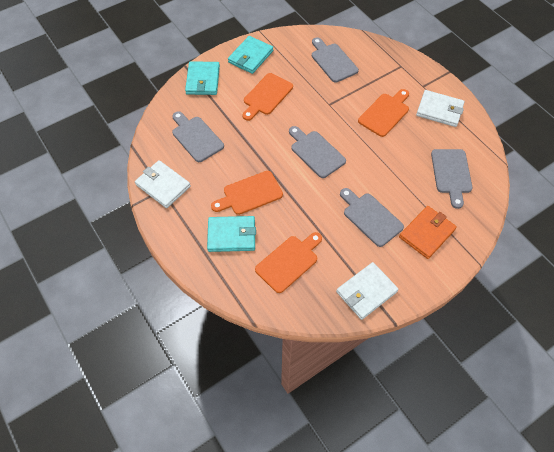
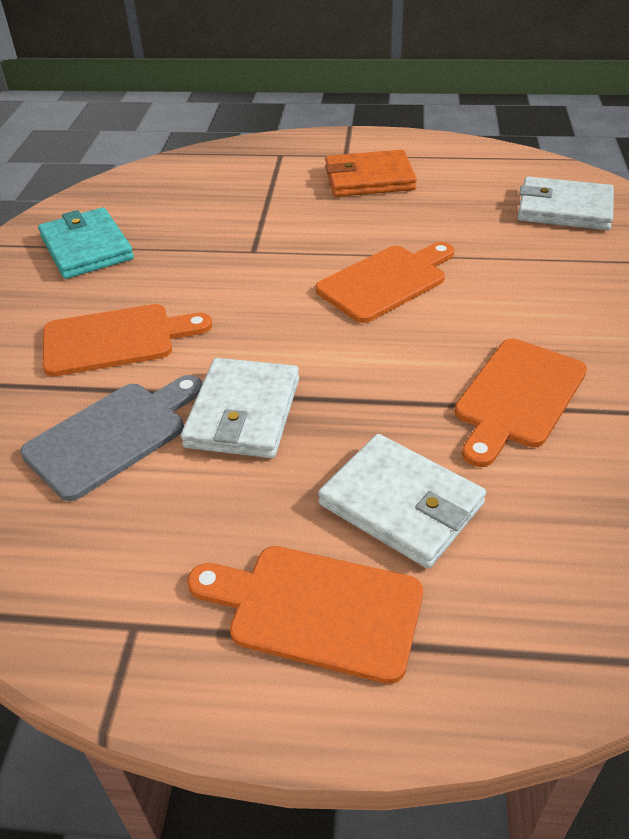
grey cutting board: [172,111,224,162] [289,126,346,178] [312,37,359,83] [340,188,404,247] [431,149,473,209] = 5 -> [20,375,202,501] = 1
turquoise wallet: [185,61,220,95] [207,216,256,252] [228,36,273,74] = 3 -> [38,208,134,279] = 1

